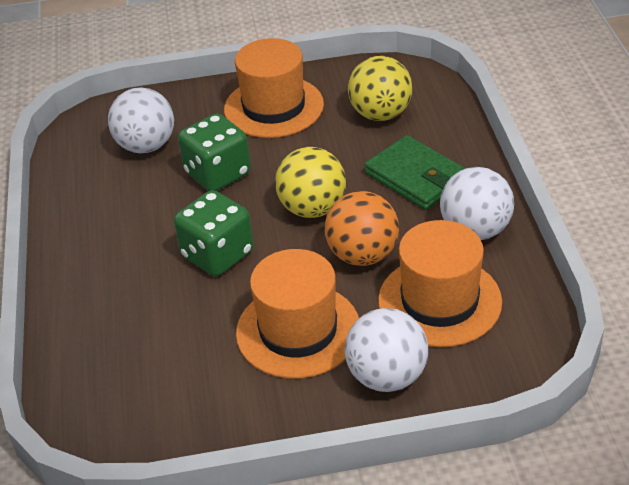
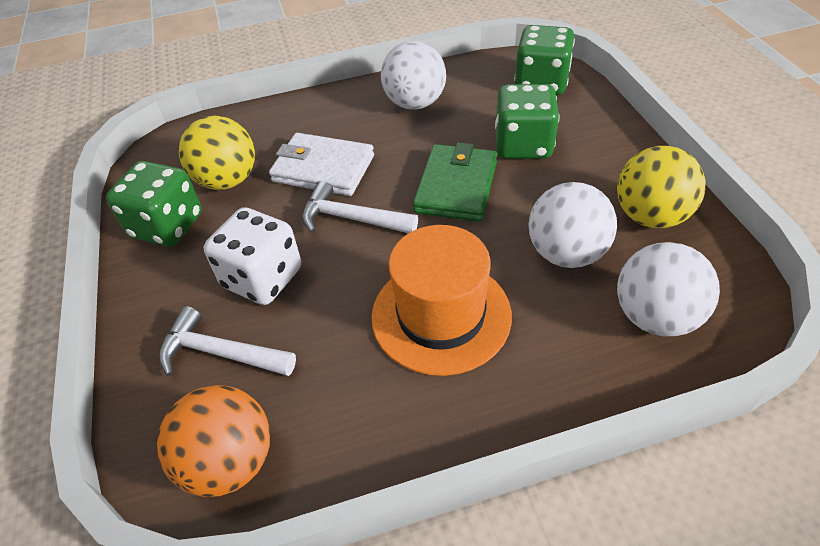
green dice: [174,190,254,276] [178,113,251,191] = 2 -> [106,161,202,247] [495,84,559,159] [514,25,575,95] = 3
orange hat: [224,38,324,138] [236,249,359,379] [378,220,502,347] = 3 -> [371,225,512,376] = 1
white dice: none = 0 -> [204,207,301,305] = 1
white hammer: none = 0 -> [159,306,296,376] [302,181,418,233] = 2
white wallet: none = 0 -> [269,133,374,196] = 1

